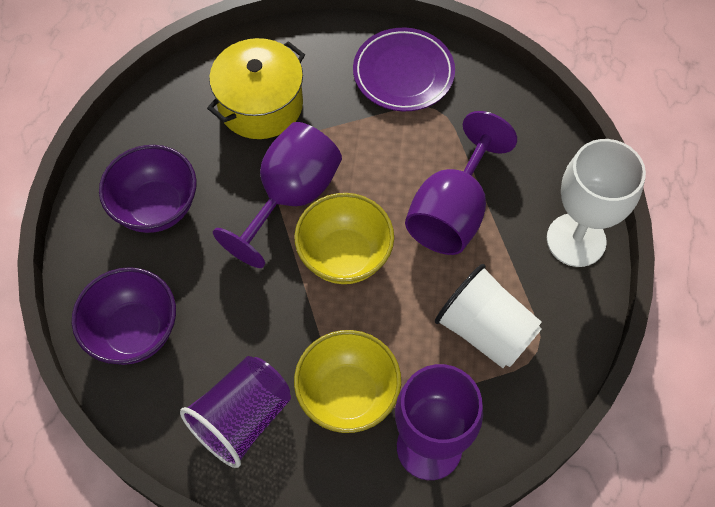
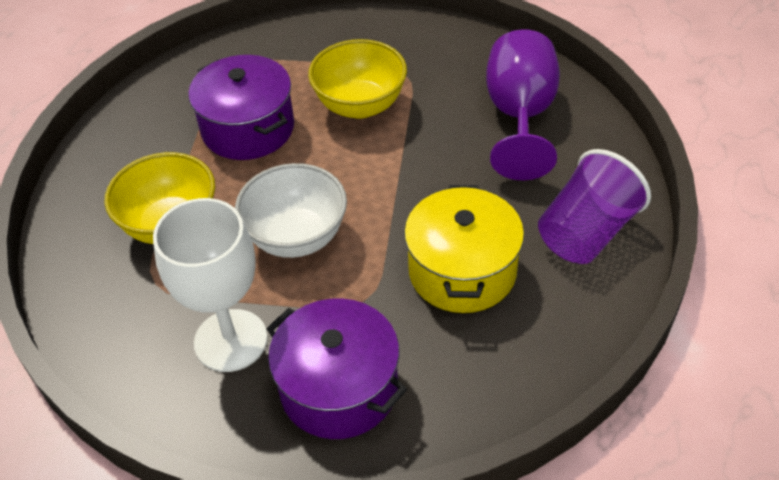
purple bowl: [72,267,176,365] [99,145,197,233] = 2 -> none = 0
purple goblet: [213,122,342,268] [395,364,483,480] [405,111,517,255] = 3 -> [486,29,560,180] = 1
purple plate: [353,28,455,111] = 1 -> none = 0
purple pot: none = 0 -> [188,55,294,160] [267,298,407,439] = 2
white bowl: none = 0 -> [235,163,347,258] = 1
white cup: [435,264,542,368] = 1 -> none = 0

